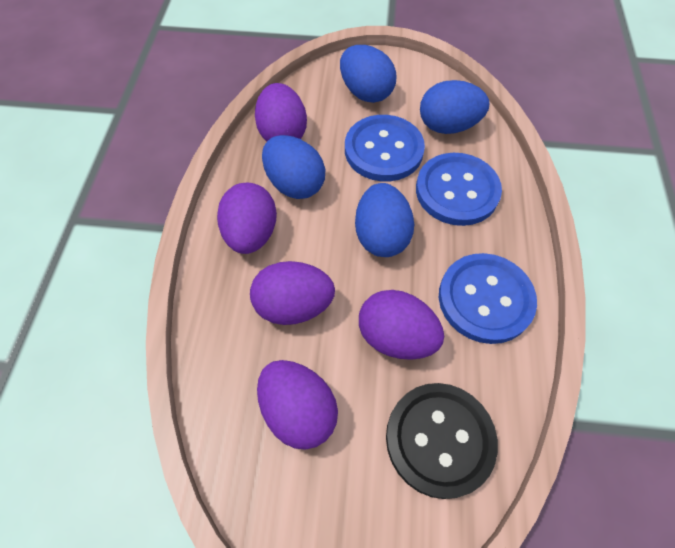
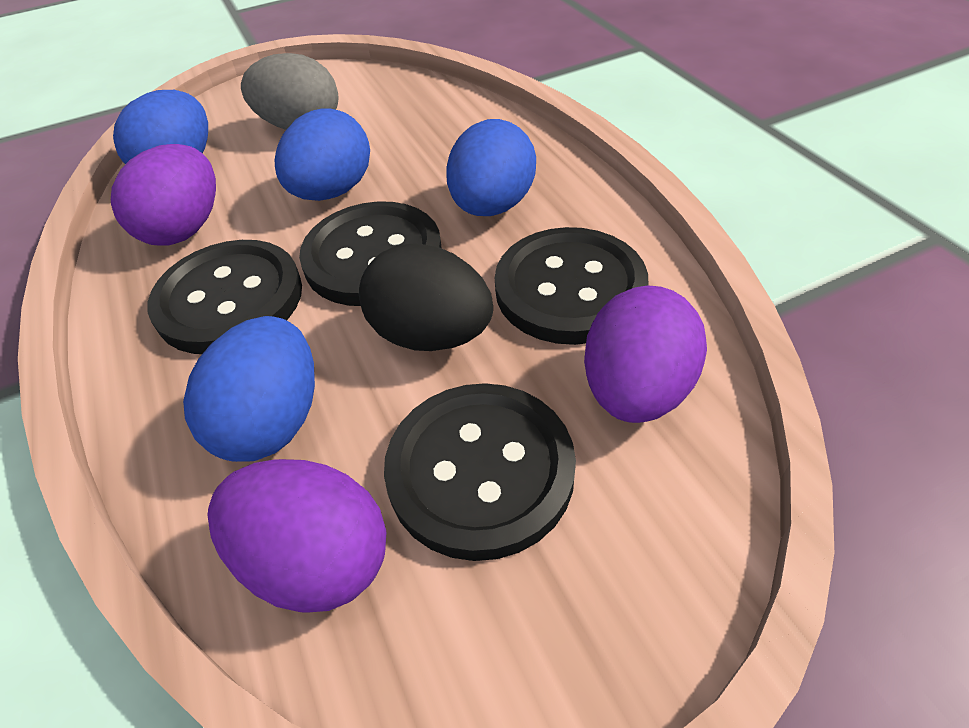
black button: [386,383,498,499] = 1 -> [148,240,302,354] [299,201,441,306] [384,383,576,561] [495,227,649,345] = 4
black egg: none = 0 -> [359,243,493,351] = 1
blue button: [345,115,425,181] [416,153,502,226] [439,253,537,344] = 3 -> none = 0
grey egg: none = 0 -> [241,53,338,130] = 1
purple egg: [217,183,277,254] [250,261,335,325] [255,83,307,142] [257,360,338,450] [359,290,444,360] = 5 -> [111,144,216,246] [208,459,386,613] [584,285,707,423] = 3

